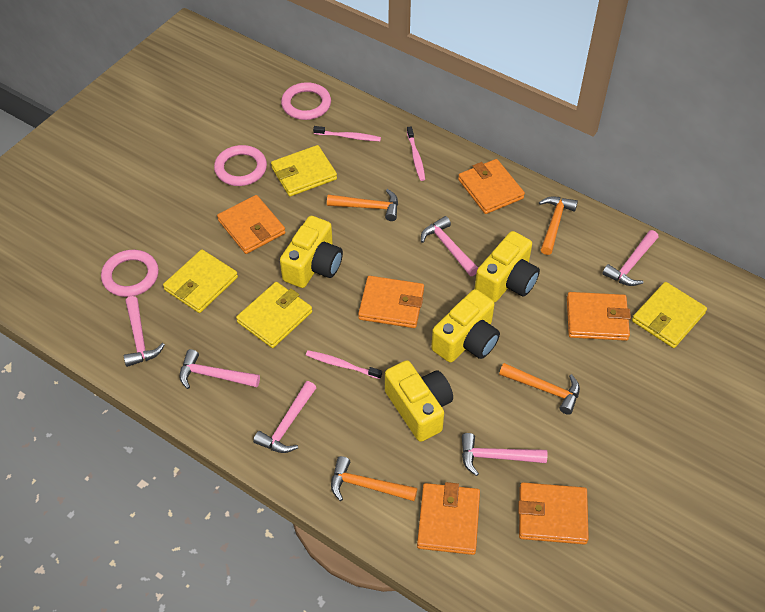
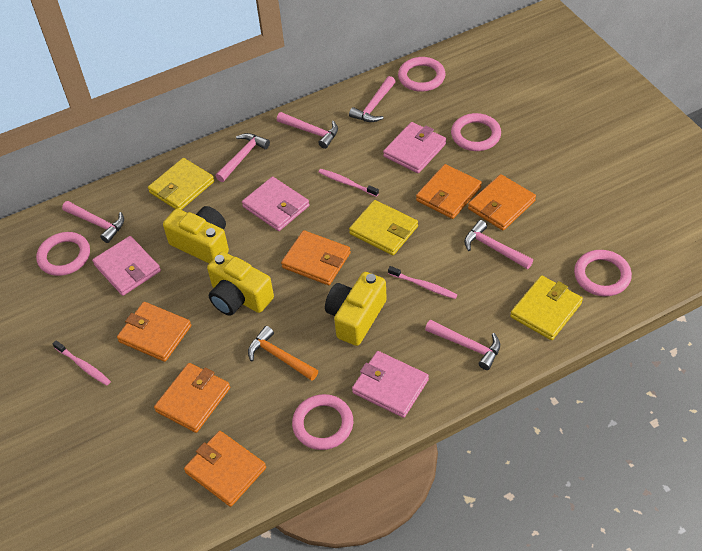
orange hammer: [327,189,398,221] [331,456,417,501] [499,363,580,415] [539,196,578,255] = 4 -> [248,326,318,381] = 1
pink ring: [101,250,159,297] [214,145,267,186] [281,82,331,120] = 3 -> [36,232,90,276] [292,394,353,450] [398,57,445,92] [451,113,501,151] [574,250,632,296] = 5
pink wallet: none = 0 -> [92,236,161,296] [242,177,309,231] [352,351,429,418] [383,122,446,173] = 4
yellow camera: [280,216,343,288] [385,360,453,442] [431,289,500,363] [475,231,540,302] = 4 -> [163,206,229,263] [207,252,274,316] [325,272,387,346] = 3
yellow wallet: [163,249,238,313] [236,282,312,348] [271,145,337,197] [632,282,707,348] = 4 -> [148,158,214,210] [349,200,418,255] [510,275,583,340] = 3

